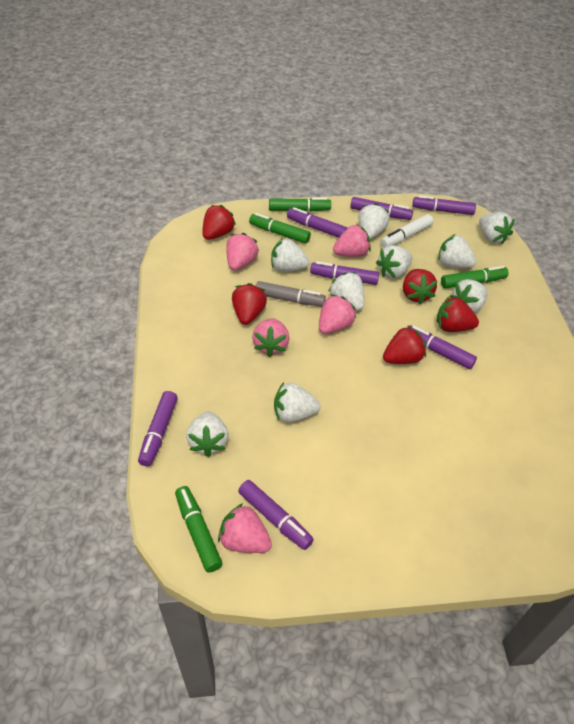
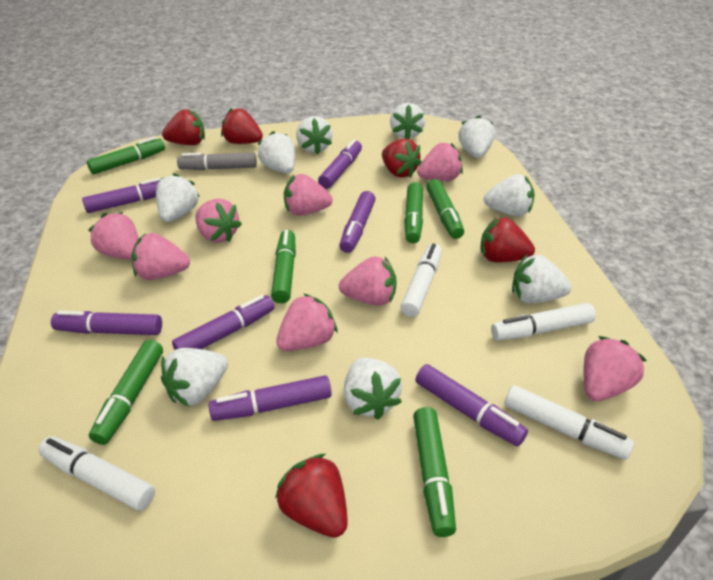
green marker: [175,486,222,573] [249,213,311,244] [269,198,331,211] [441,266,509,289] = 4 -> [87,137,165,174] [89,340,163,445] [271,230,296,303] [404,182,423,243] [413,407,456,537] [426,179,464,239] = 6
pink strawberry: [218,503,272,553] [227,233,259,271] [252,318,289,357] [319,294,356,334] [333,224,371,257] = 5 -> [88,212,139,260] [132,233,190,280] [195,199,242,242] [276,293,338,351] [284,174,333,216] [339,256,397,306] [417,143,463,181] [583,336,647,401] = 8
white marker: [380,214,434,248] = 1 -> [38,436,155,511] [400,243,442,317] [491,303,596,341] [505,385,634,460] = 4

